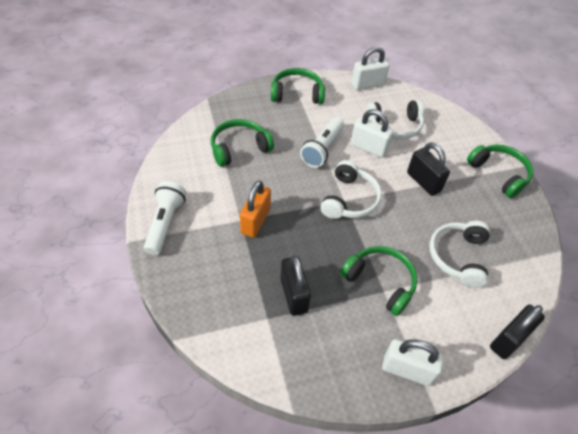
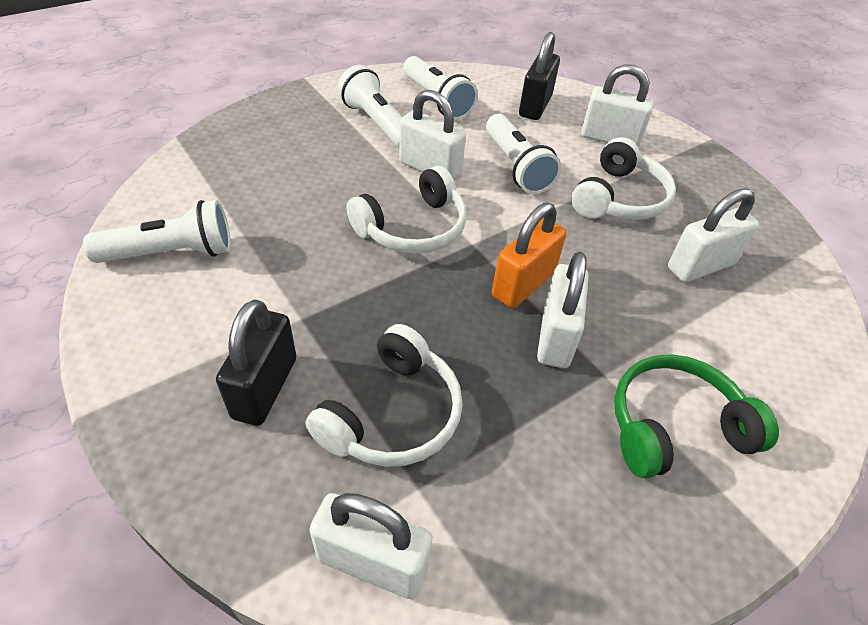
black padlock: [280,255,311,316] [407,142,450,196] [490,305,545,359] = 3 -> [216,299,297,426] [519,32,560,120] = 2
green headphones: [211,119,274,167] [271,68,325,104] [340,246,418,316] [467,145,533,198] = 4 -> [614,354,779,479] = 1
white flashlight: [143,181,186,255] [300,117,344,168] = 2 -> [83,200,231,263] [338,65,402,148] [403,56,478,120] [486,114,562,194] = 4
white padlock: [351,47,389,90] [351,109,393,158] [382,339,444,386] = 3 -> [310,493,432,599] [399,90,466,180] [537,252,589,368] [581,64,654,147] [668,188,759,282] = 5

